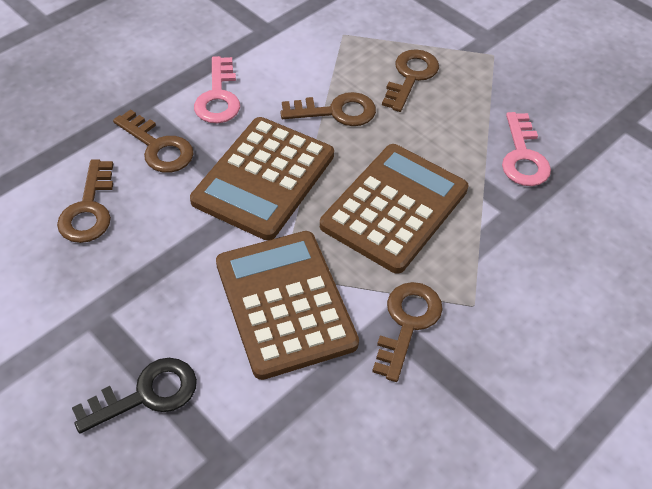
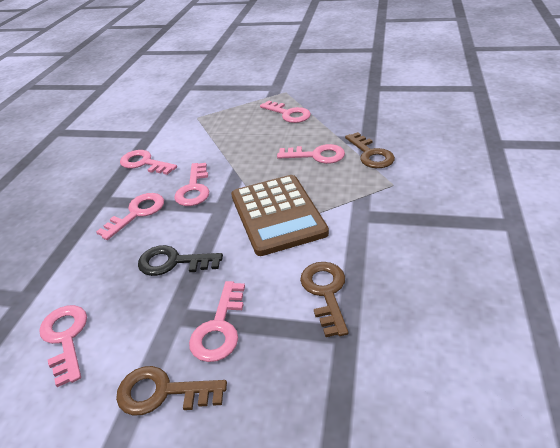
brown calculator: [190,117,334,241] [216,231,359,380] [320,144,468,274] = 3 -> [231,175,329,256] = 1
brown key: [57,159,113,243] [113,109,194,173] [280,92,376,126] [372,282,443,382] [382,49,439,112] = 5 -> [116,366,227,416] [300,262,348,337] [345,132,395,168] = 3
pink key: [194,56,240,123] [502,112,551,186] = 2 -> [39,305,87,387] [96,193,164,240] [120,150,177,175] [174,163,209,206] [189,281,245,362] [260,100,311,123] [277,144,345,164] = 7

